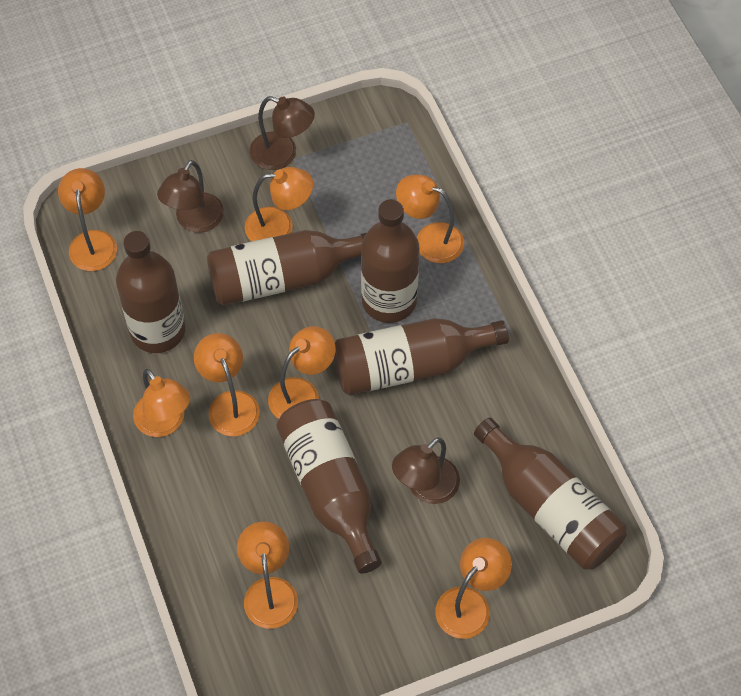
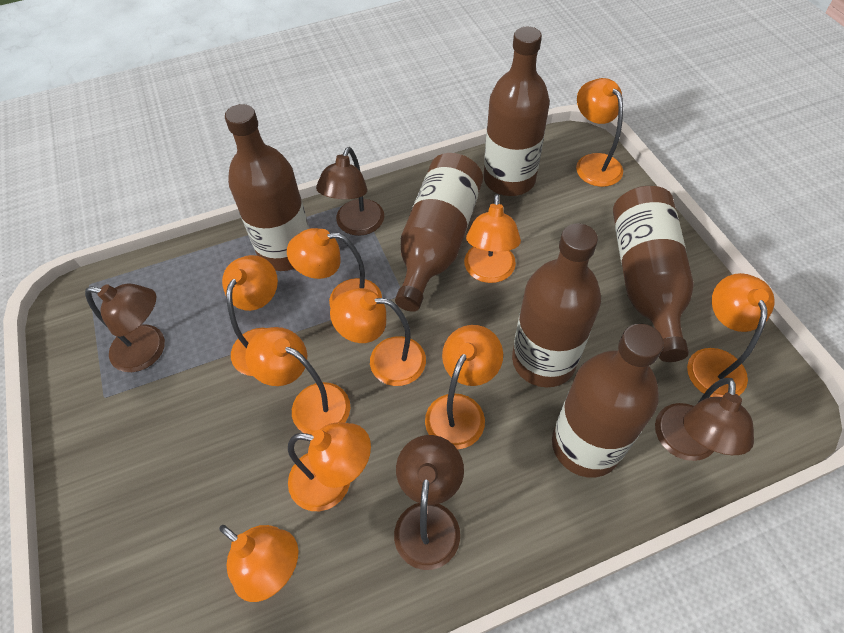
brown lamp: [157,160,224,233] [250,96,315,170] [392,437,460,504] = 3 -> [85,284,165,372] [316,147,384,236] [394,435,464,570] [655,378,754,461] = 4
orange lamp: [58,168,117,271] [133,369,190,437] [194,333,260,436] [237,522,298,629] [245,167,313,242] [268,326,336,419] [396,175,464,263] [435,538,512,639] = 8 -> [219,525,298,602] [222,255,278,376] [245,327,350,435] [287,228,382,307] [288,422,371,511] [330,288,426,386] [425,325,503,449] [464,194,521,283] [576,78,623,187] [687,273,775,397] = 10

